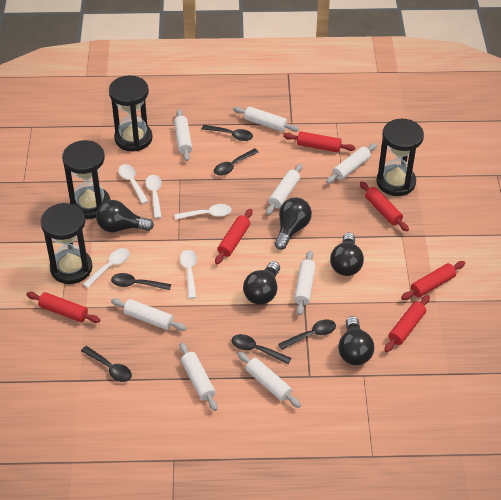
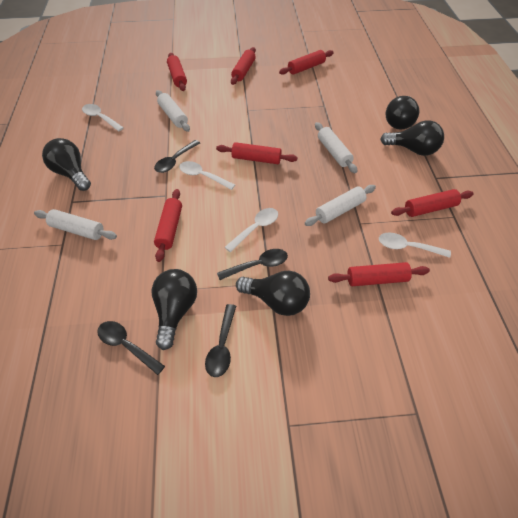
black hourglass: [40,203,93,284] [62,140,110,219] [109,75,153,151] [377,119,424,196] = 4 -> none = 0
black spoon: [81,346,132,382] [111,273,171,290] [202,125,253,141] [214,148,259,176] [232,334,291,364] [278,319,336,350] = 6 -> [97,321,165,375] [154,140,200,173] [205,304,236,377] [217,249,288,280] = 4
red rolling pin: [26,292,100,323] [215,209,252,264] [283,131,356,152] [360,181,409,231] [384,295,430,352] [401,261,465,300] = 6 -> [154,189,182,262] [167,53,187,91] [216,142,298,164] [231,47,256,85] [279,50,334,75] [328,262,430,286] [391,189,474,217] = 7
white rolling pin: [111,298,187,331] [174,109,192,161] [179,342,217,411] [233,107,299,132] [238,352,301,408] [266,164,302,215] [294,250,316,315] [326,143,377,184] = 8 -> [34,209,117,240] [156,90,190,132] [305,185,376,226] [315,122,357,173] = 4
white spoon: [83,248,130,288] [118,164,148,204] [145,175,162,218] [175,204,232,220] [180,250,197,299] = 5 -> [82,104,124,131] [179,161,235,190] [225,208,278,252] [379,233,451,258] = 4

